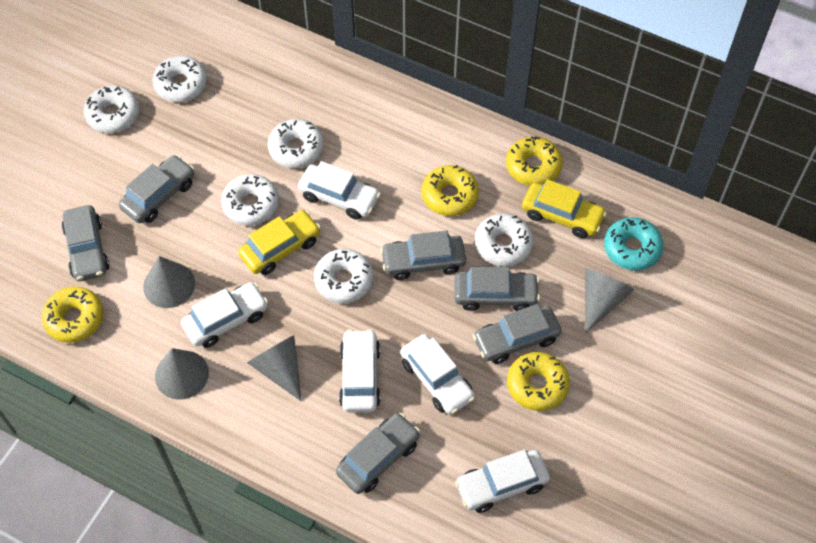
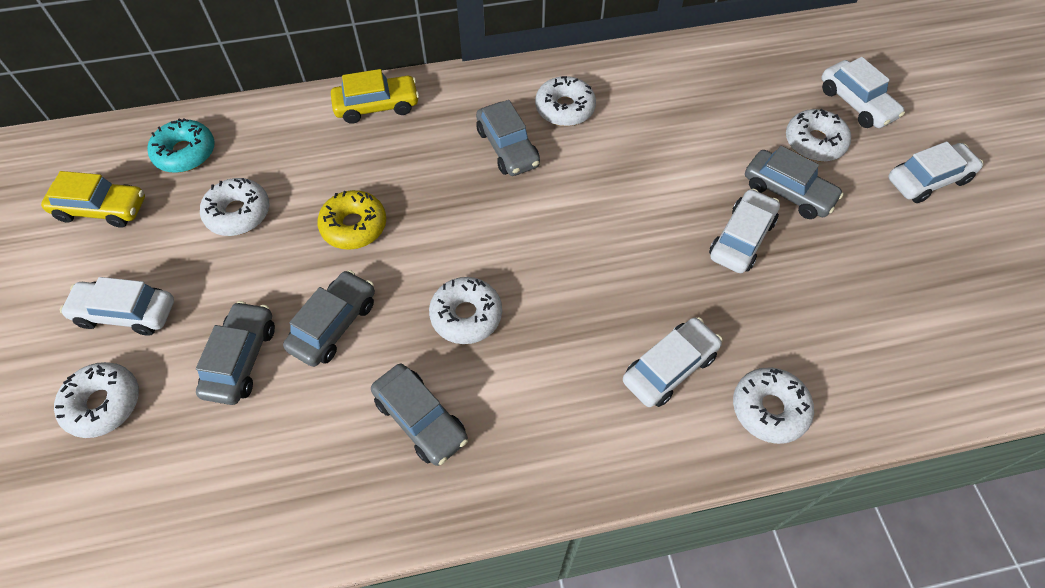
grey car: [62,205,109,281] [119,155,194,223] [336,413,420,494] [380,231,466,280] [454,267,540,311] [473,304,562,364] = 6 -> [196,301,275,405] [283,270,375,367] [371,364,468,466] [476,100,540,176] [745,146,844,219] = 5
grey cone: [143,256,195,308] [155,348,209,400] [247,335,302,401] [585,269,634,333] = 4 -> none = 0
yellow donut: [42,286,104,343] [422,165,479,216] [506,136,563,186] [507,352,570,411] = 4 -> [317,190,386,250] = 1

